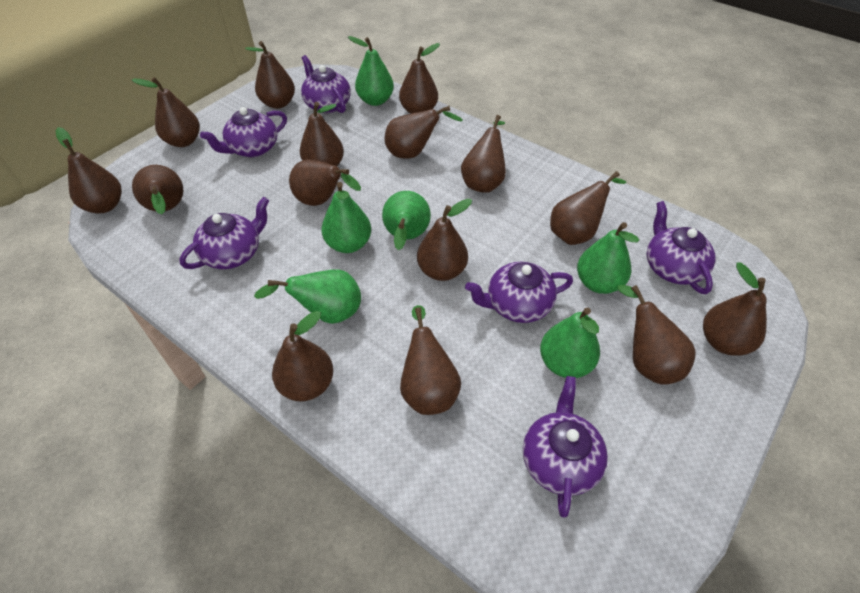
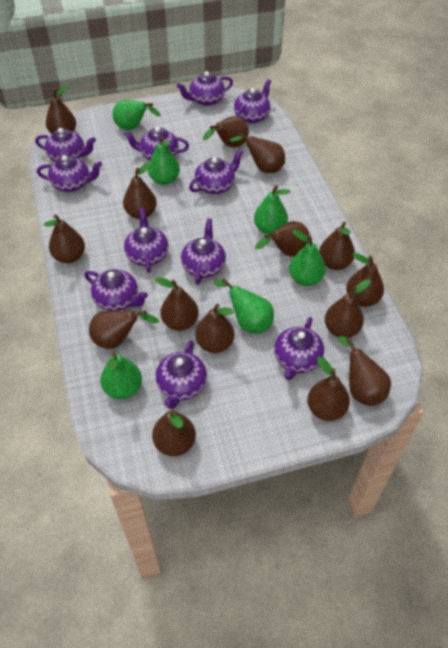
purple teapot: [179,197,269,269] [200,107,287,157] [301,55,351,113] [465,262,573,323] [523,376,608,517] [647,201,716,294] = 6 -> [35,128,96,162] [37,155,102,192] [84,269,148,311] [124,127,189,160] [124,208,169,273] [156,340,207,409] [177,71,233,106] [181,219,226,285] [189,149,243,194] [234,79,271,123] [274,317,324,380] = 11

